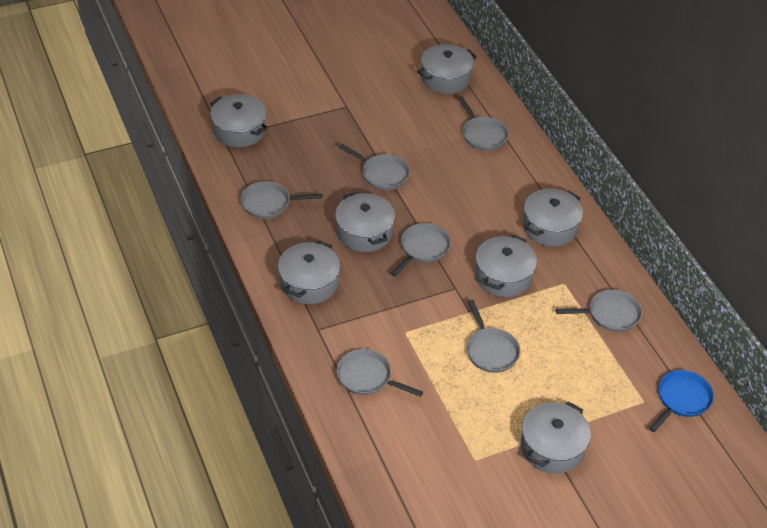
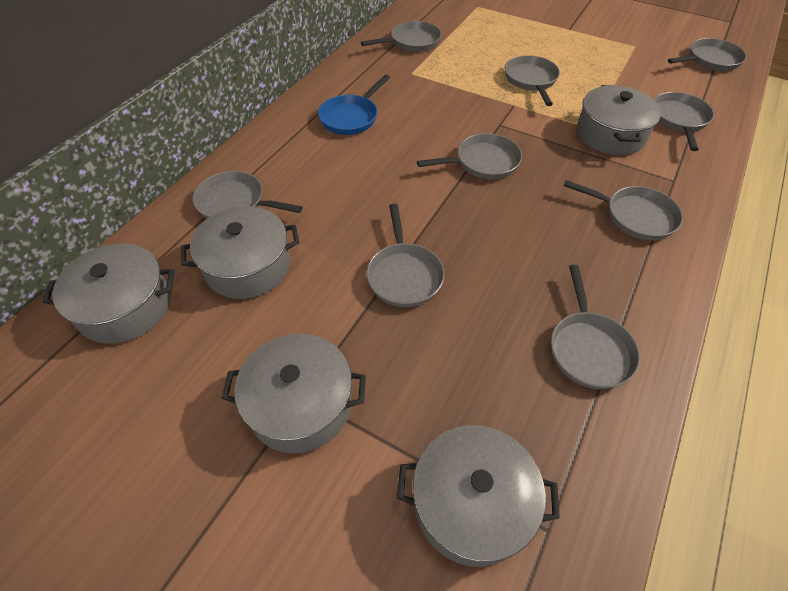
grey pan: [241,181,323,219] [337,349,423,397] [339,144,410,190] [390,223,451,277] [458,96,509,151] [467,300,520,373] [556,289,642,332] = 7 -> [193,171,303,219] [361,21,441,52] [367,204,445,307] [417,133,522,179] [505,55,560,106] [551,265,640,389] [563,180,683,240] [654,92,714,151] [668,38,746,71] = 9
grey pot: [210,94,268,147] [278,241,340,304] [335,192,395,252] [417,44,477,94] [475,235,537,297] [521,401,591,474] [523,189,583,247] = 7 -> [42,243,175,344] [181,206,299,299] [221,334,366,453] [397,425,560,567] [577,85,661,155] = 5

